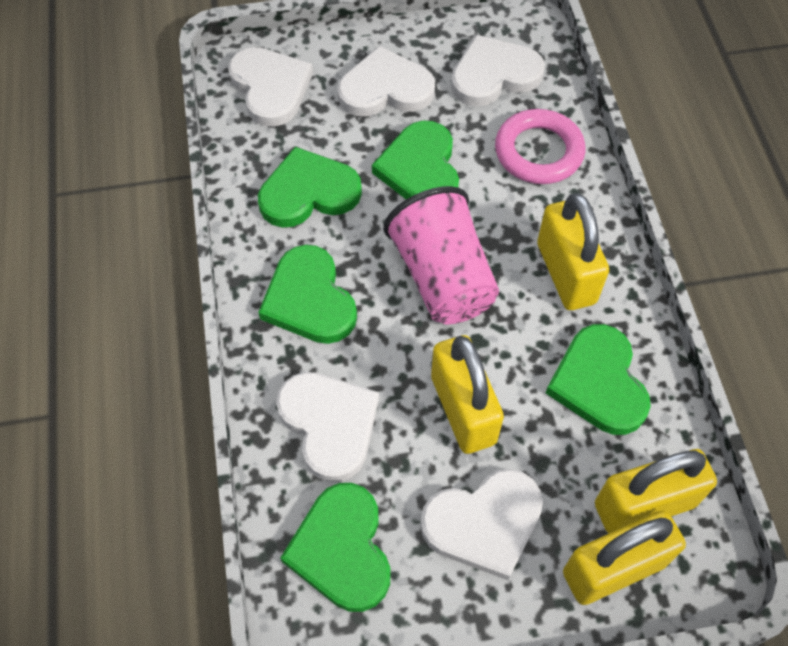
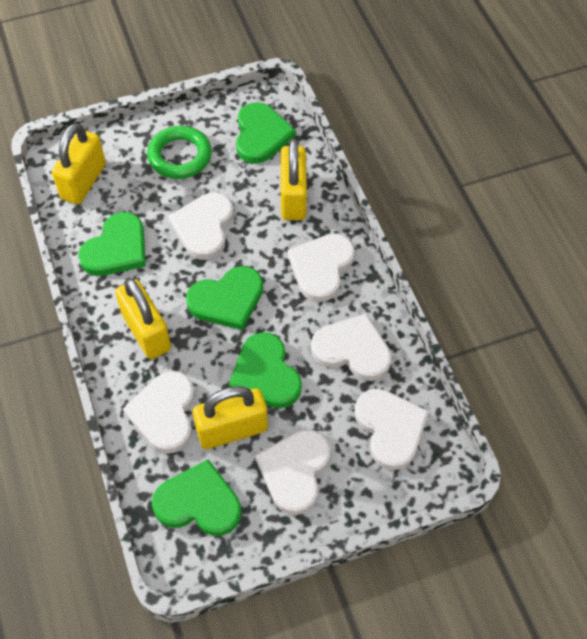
green ring: none = 0 -> [147,126,212,179] = 1
pink cup: [383,186,499,324] = 1 -> none = 0
pink ring: [495,109,585,184] = 1 -> none = 0
white heart: [228,47,313,127] [276,372,379,482] [337,46,435,117] [420,469,543,580] [451,35,545,106] = 5 -> [123,371,195,454] [168,193,234,260] [255,429,331,515] [288,234,355,302] [311,313,392,381] [354,388,429,470] = 6

